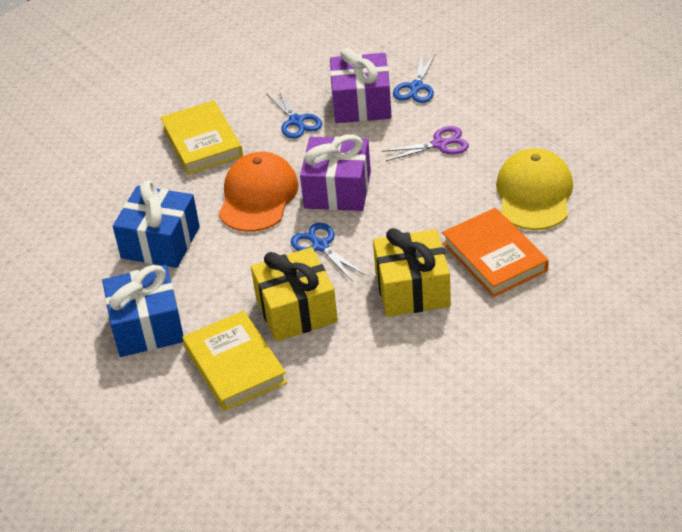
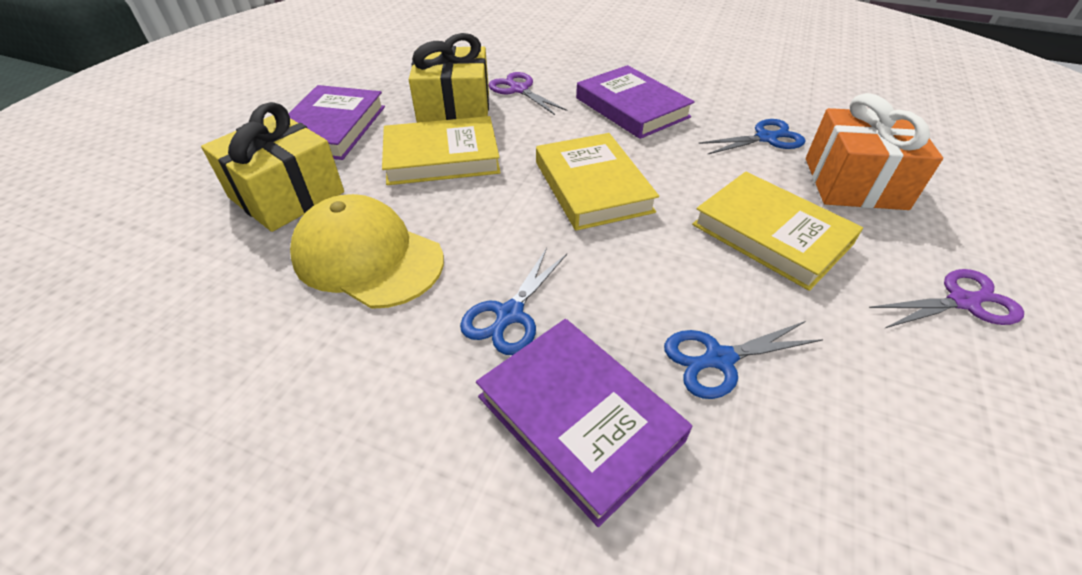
blue gift: [102,265,184,357] [113,180,200,268] = 2 -> none = 0
orange book: [442,208,549,297] = 1 -> none = 0
orange cap: [219,152,299,232] = 1 -> none = 0
orange gift: none = 0 -> [806,93,943,210] = 1
purple book: none = 0 -> [288,85,385,160] [476,319,692,527] [576,65,695,139] = 3
purple gift: [300,134,371,211] [330,47,392,123] = 2 -> none = 0
purple scissors: [382,126,469,161] = 1 -> [488,72,568,115] [869,269,1024,328] = 2
yellow book: [160,100,243,175] [182,311,287,411] = 2 -> [382,116,501,185] [536,133,659,231] [692,172,863,291] = 3

